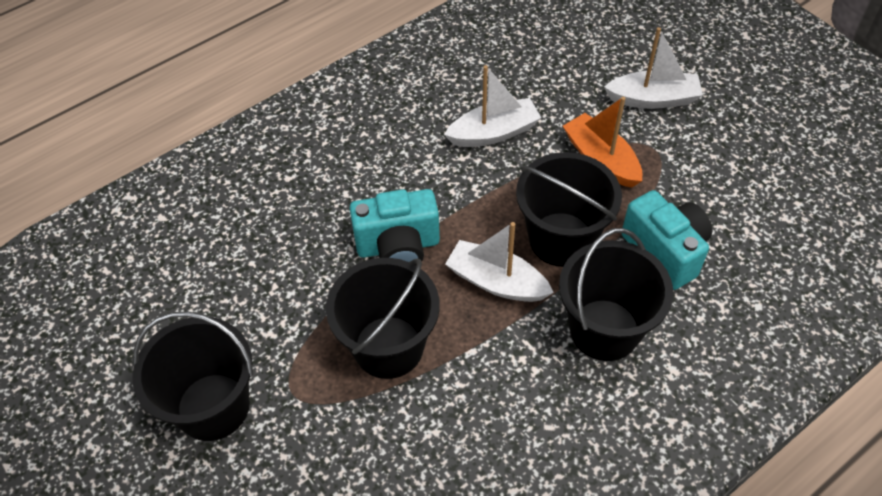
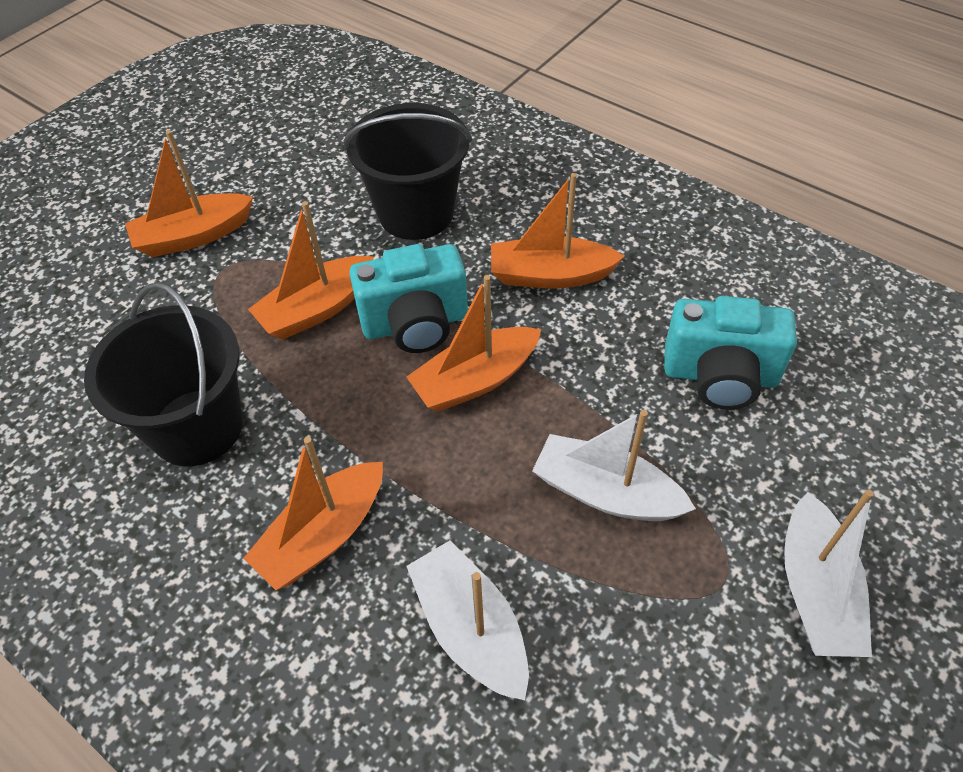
black bucket: [133,311,254,441] [326,258,440,379] [516,152,622,267] [559,228,673,361] = 4 -> [84,282,243,466] [344,103,472,240] = 2
orange boat: [563,97,642,188] = 1 -> [125,130,253,257] [243,437,383,590] [248,201,374,340] [406,275,541,412] [491,173,624,289] = 5

